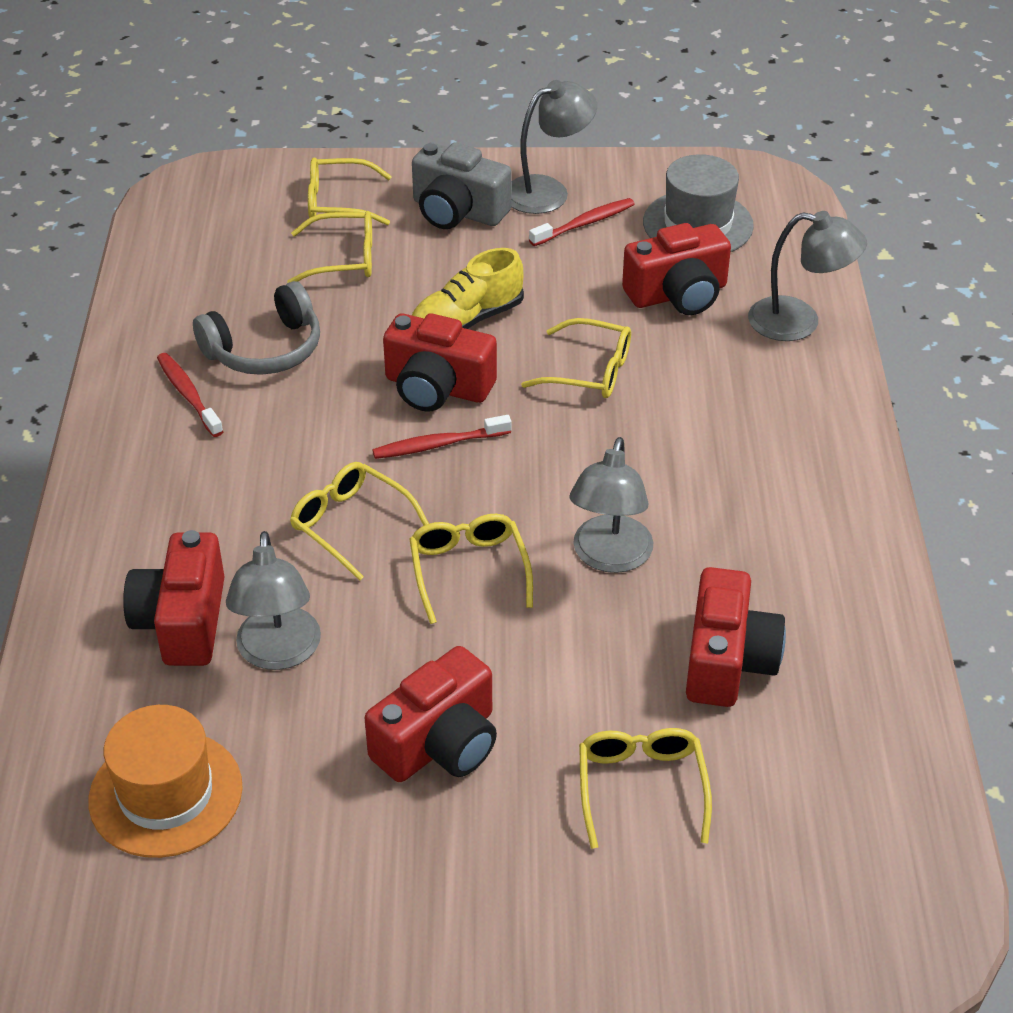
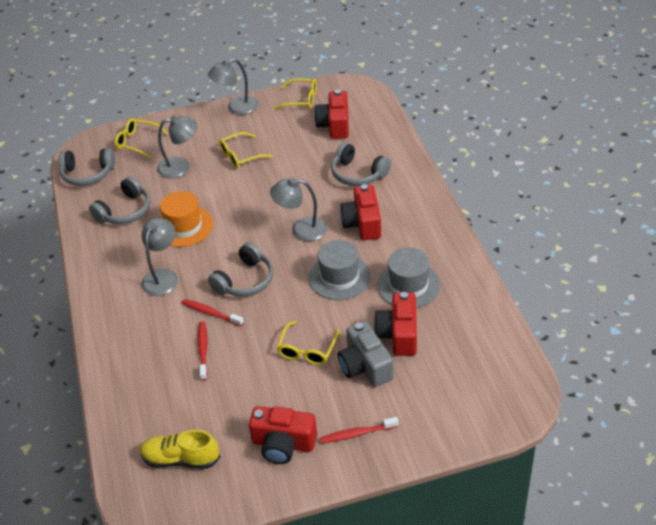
grey hat: [643,154,754,252] = 1 -> [309,240,371,300] [377,247,441,308] = 2
grey headphones: [193,281,320,375] = 1 -> [59,148,115,186] [89,176,151,224] [208,242,273,297] [331,142,391,186] = 4
red camera: [123,530,224,666] [365,646,497,782] [383,313,497,412] [622,223,731,315] [686,567,786,707] = 5 -> [249,406,317,464] [314,89,349,139] [340,184,381,240] [374,292,417,356] = 4
yellow glasses: [287,211,372,283] [290,462,429,581] [308,157,392,225] [409,514,533,624] [521,318,631,398] [579,728,712,849] = 6 -> [115,118,168,158] [219,132,273,168] [274,78,317,110] [277,321,340,365] = 4

